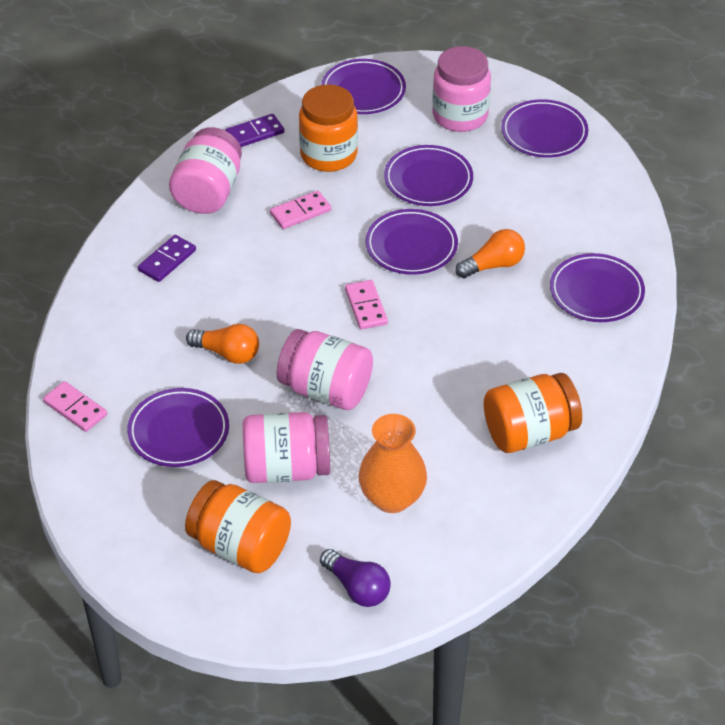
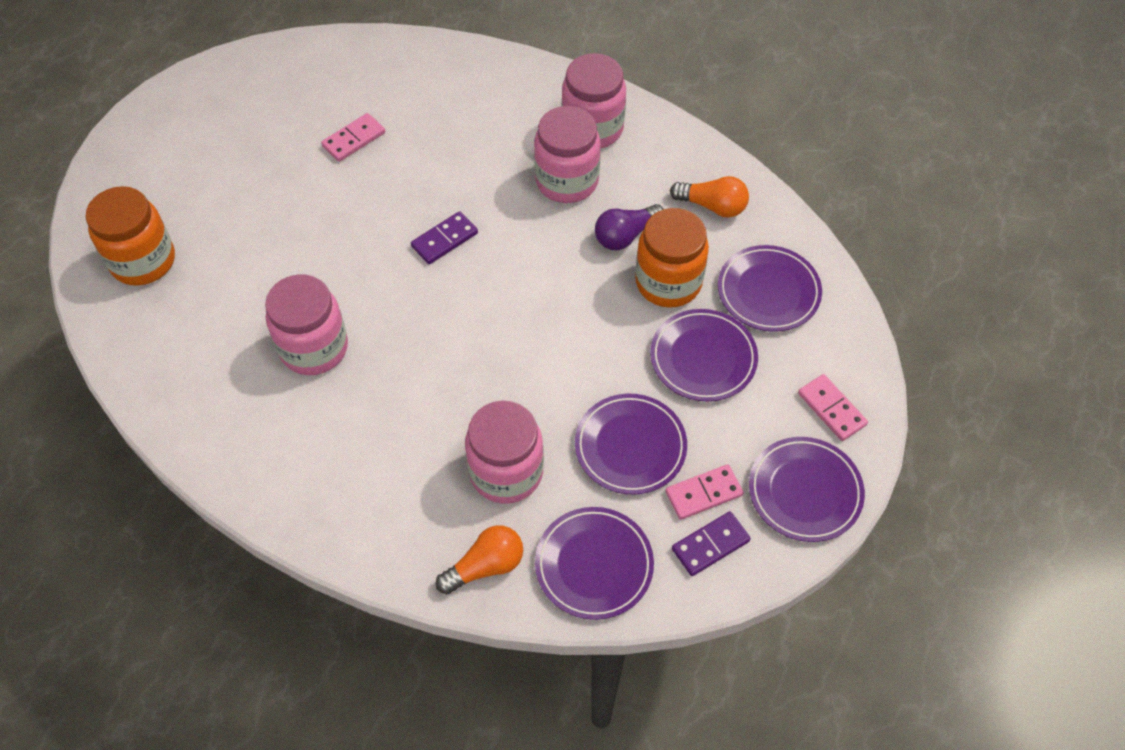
orange jar: [185,480,291,573] [299,84,358,172] [484,373,582,453] = 3 -> [86,186,175,286] [635,208,709,308] = 2
orange vase: [359,414,427,513] = 1 -> none = 0
purple plate: [127,388,229,467] [321,59,406,114] [365,209,458,275] [384,145,473,206] [501,99,588,158] [550,253,645,322] = 6 -> [535,507,654,620] [575,394,687,494] [650,309,758,401] [718,245,822,332] [749,437,865,542] = 5

